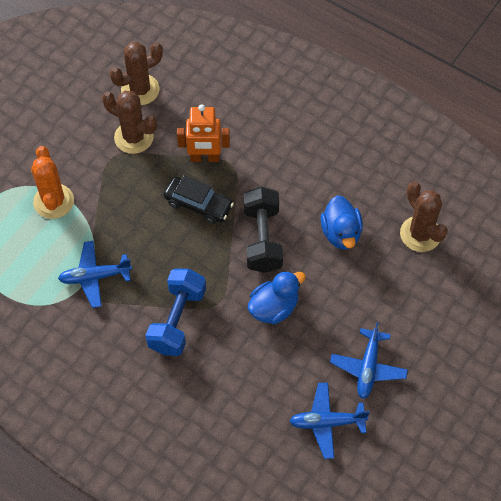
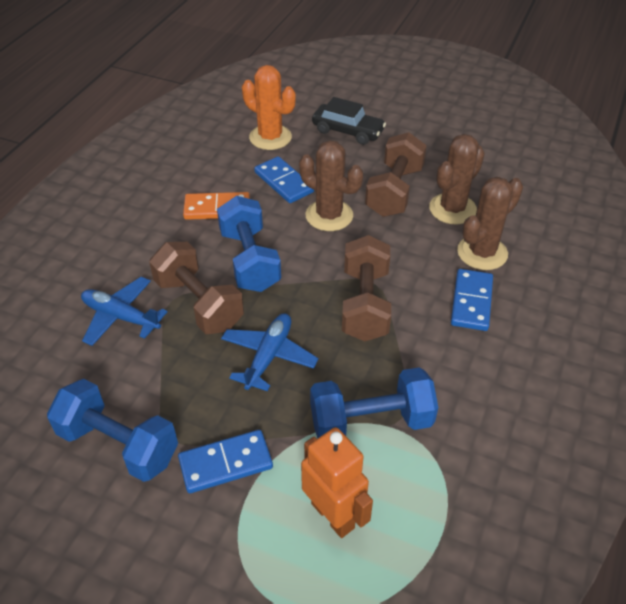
black dumbbell: [244,187,283,273] = 1 -> none = 0
blue domino: none = 0 -> [178,430,273,493] [254,156,314,203] [451,269,493,331] = 3
blue duck: [248,271,306,324] [321,195,363,249] = 2 -> none = 0
blue dumbbell: [145,268,206,356] = 1 -> [47,379,178,482] [217,196,281,292] [310,367,438,438] = 3
blue plane: [58,241,132,308] [289,382,370,459] [330,322,408,399] = 3 -> [81,277,168,346] [221,313,318,391] = 2
brown dumbbell: none = 0 -> [149,242,244,334] [342,235,391,341] [365,132,427,217] = 3
orange domino: none = 0 -> [183,192,250,220] = 1

